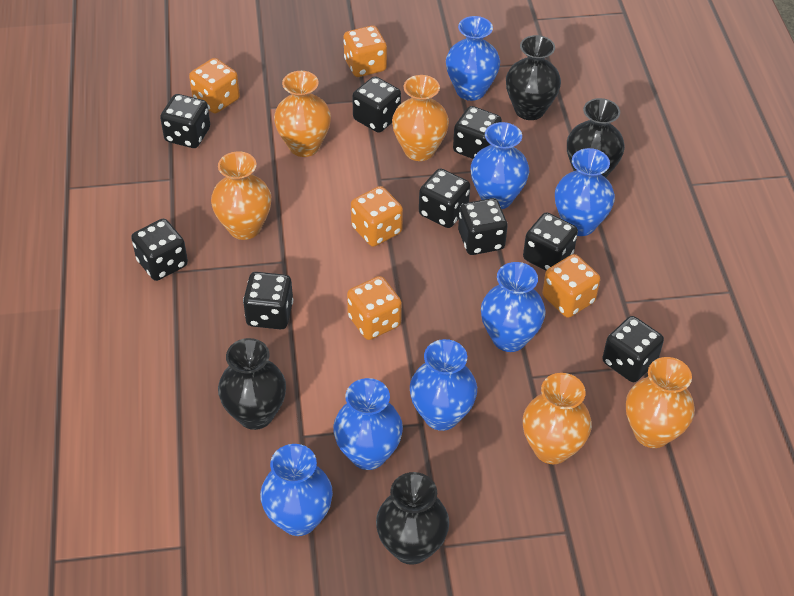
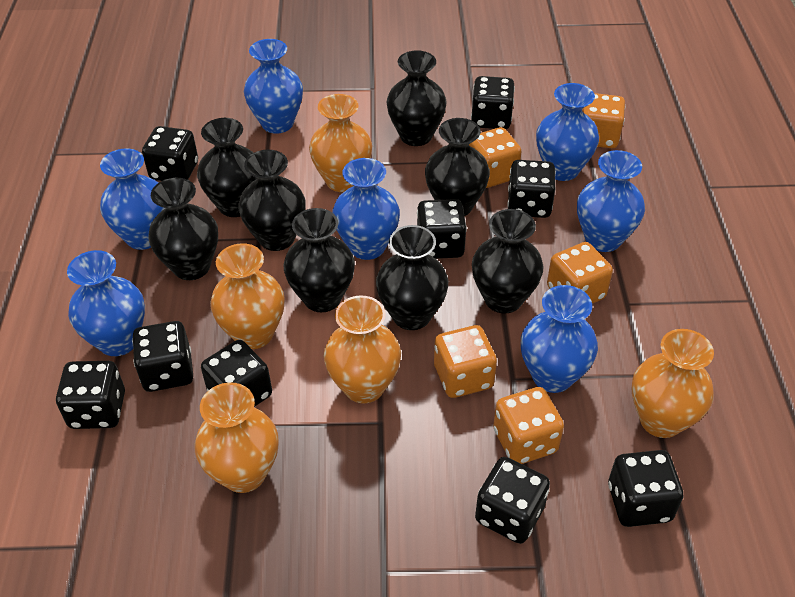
black vase: [218,338,286,430] [376,472,449,565] [506,35,561,120] [567,98,625,178] = 4 -> [148,178,218,280] [197,118,258,217] [238,150,306,251] [283,208,355,312] [376,225,448,330] [386,50,447,146] [425,118,490,216] [472,209,544,313] = 8

